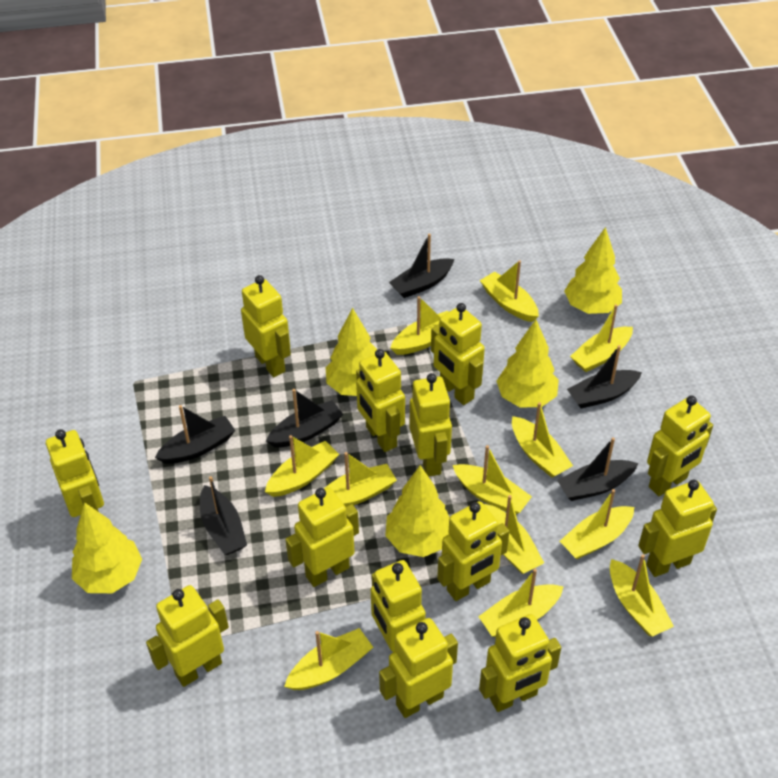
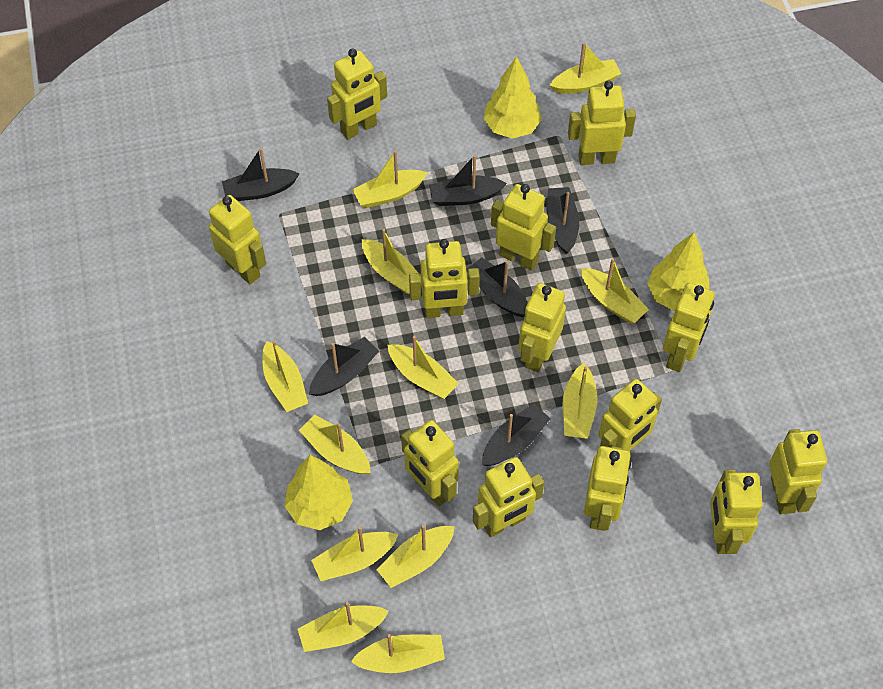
yellow tree: [72,502,142,593] [326,308,377,396] [385,465,449,557] [497,320,559,407] [564,227,622,314] = 5 -> [284,455,353,530] [483,56,542,139] [647,232,709,311] = 3

